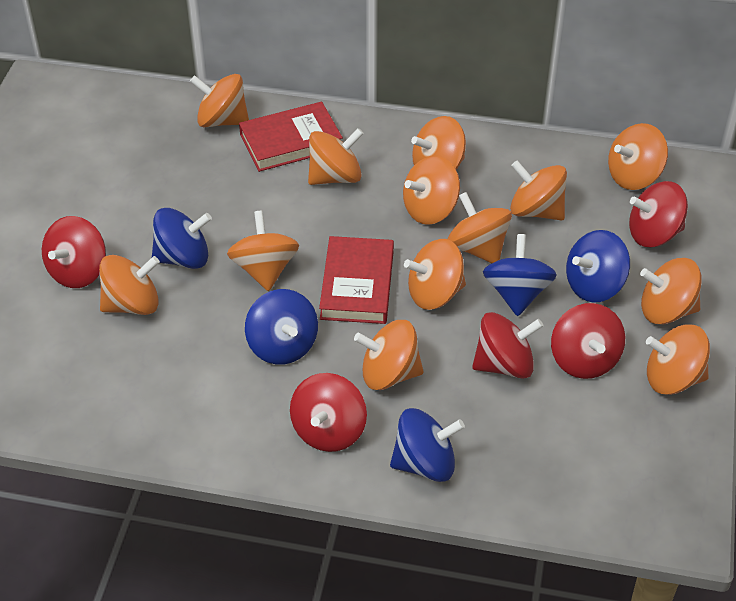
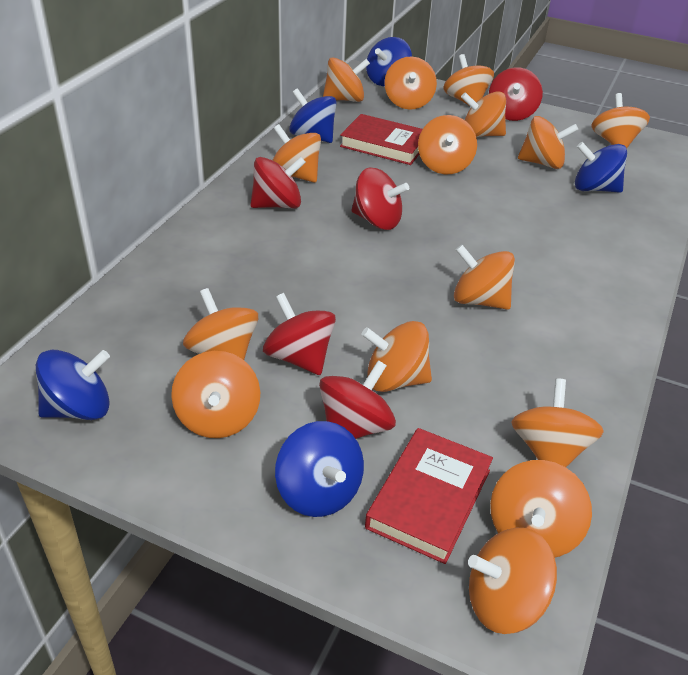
orange spinning top: [99,255,160,315] [190,74,249,127] [227,211,299,291] [308,128,364,185] [354,320,424,390] [403,156,460,225] [404,239,466,310] [411,116,466,170] [448,192,512,263] [510,160,567,221] [608,123,668,190] [640,258,702,324] [646,325,710,395] = 13 -> [171,351,260,438] [183,288,258,360] [272,124,321,183] [323,57,370,102] [361,321,432,392] [384,57,437,110] [418,115,477,174] [443,54,494,105] [454,245,515,310] [461,91,506,137] [468,527,557,634] [490,460,592,557] [511,379,604,467] [518,116,578,169] [591,93,650,149] = 15

